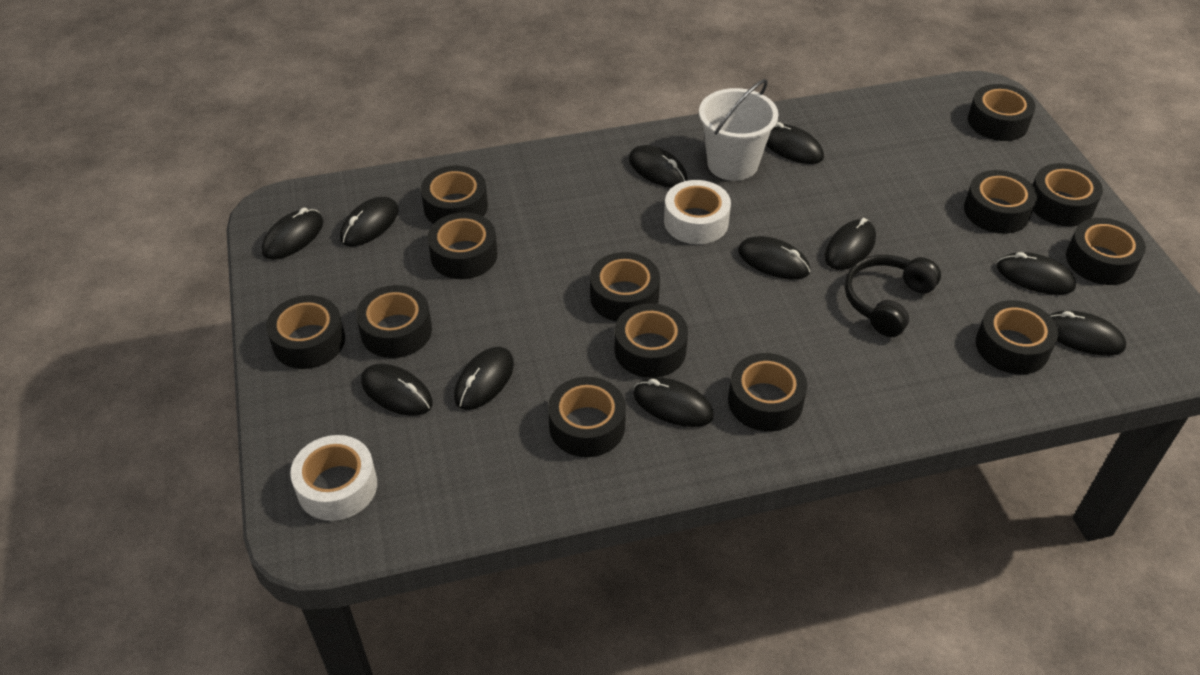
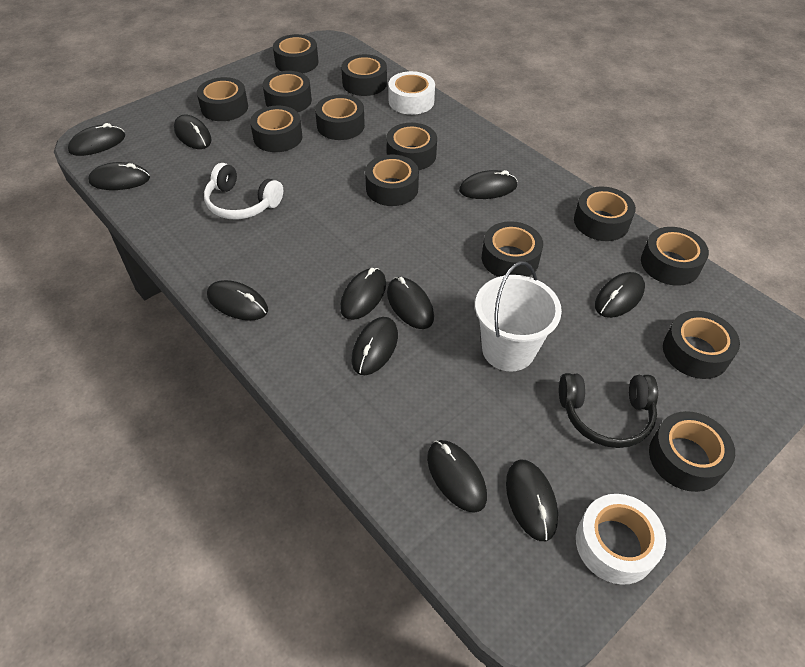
white headphones: none = 0 -> [204,163,283,220] = 1

